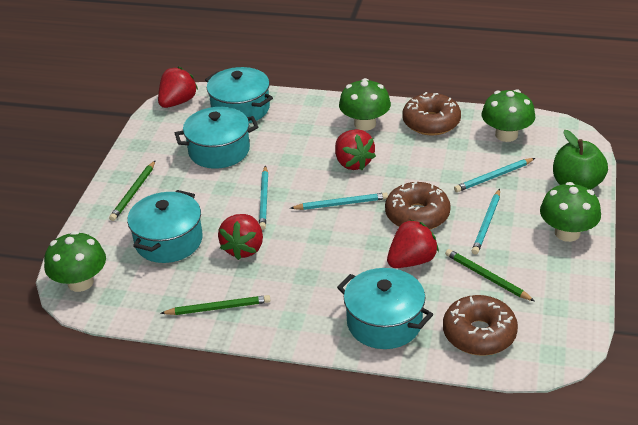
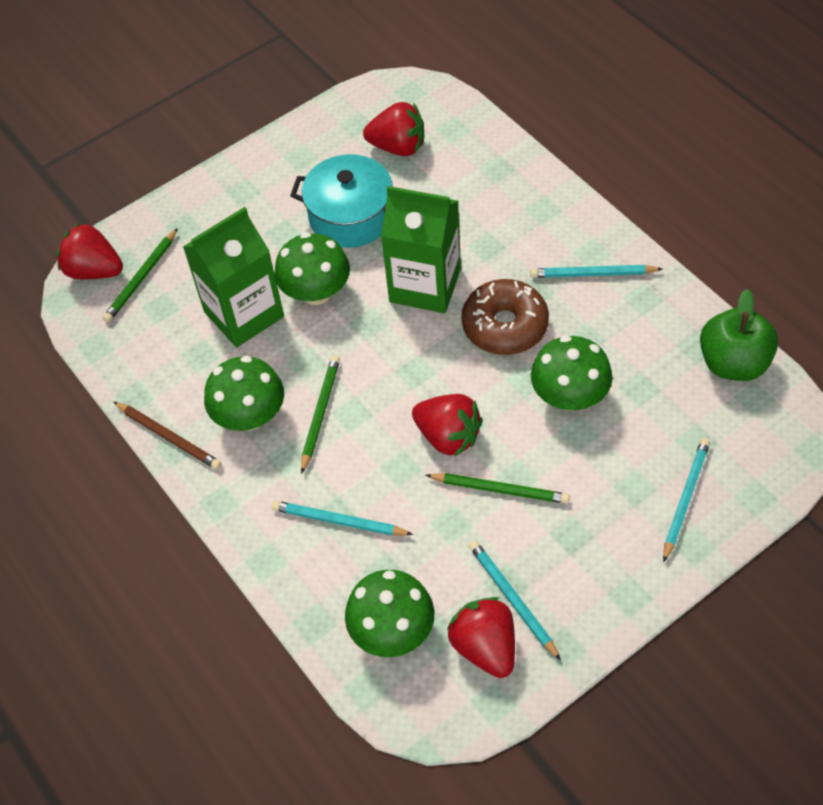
brown donut: [385,182,451,230] [402,92,461,135] [443,295,518,356] = 3 -> [462,279,549,355] = 1
brown pencil: none = 0 -> [113,401,222,470] = 1
green carton: none = 0 -> [183,207,284,347] [381,186,461,313] = 2
turquoise pot: [127,190,203,263] [175,107,258,169] [205,67,273,123] [337,268,433,349] = 4 -> [290,154,393,248] = 1

